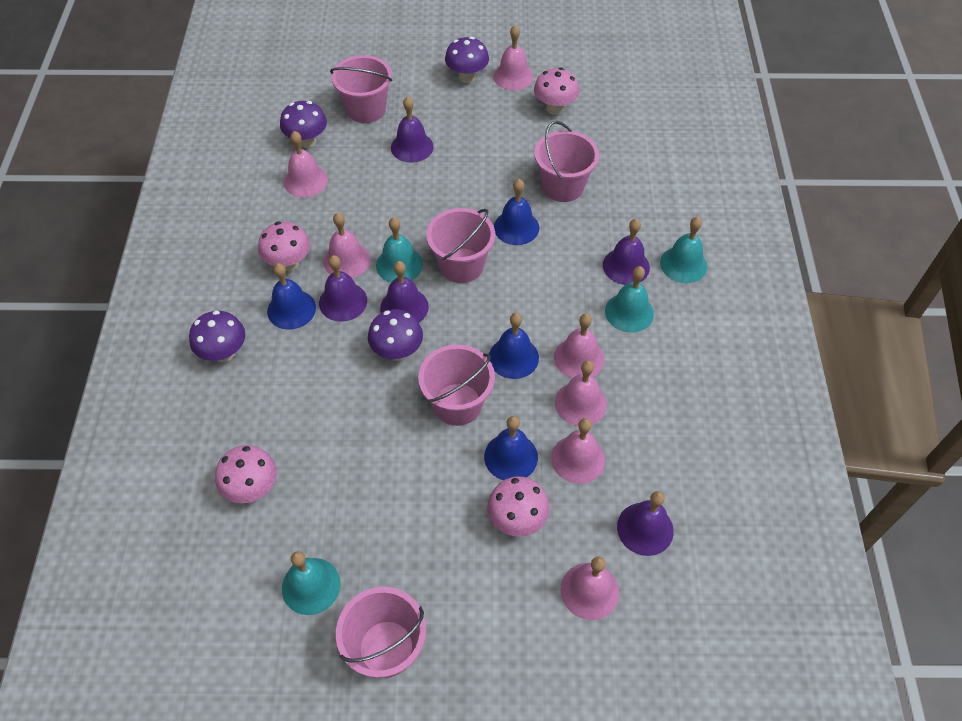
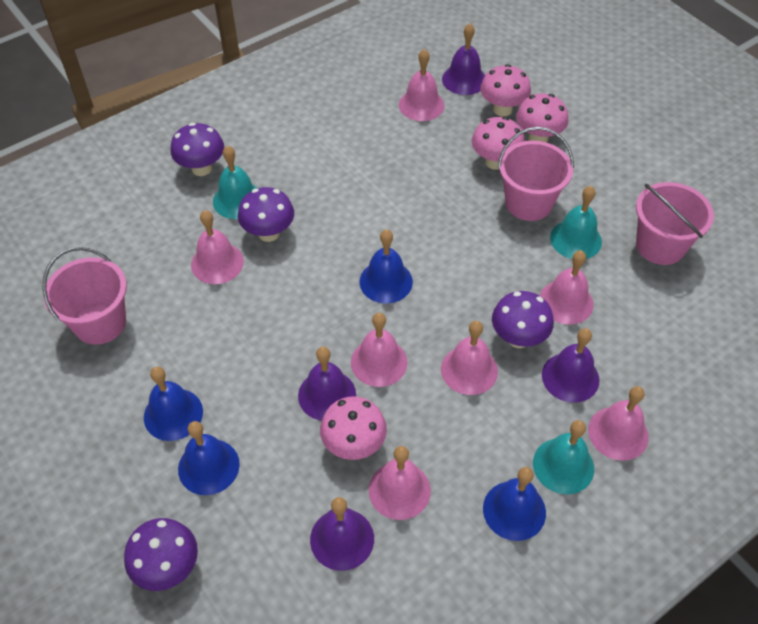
pink bucket: [330,55,392,123] [336,587,426,678] [418,344,495,426] [426,208,495,283] [534,121,599,202] = 5 -> [42,247,127,345] [498,127,574,221] [636,182,714,265] = 3
purple bell: [319,255,367,322] [380,261,429,323] [391,97,434,163] [603,219,650,285] [617,491,674,556] = 5 -> [298,347,356,421] [310,497,374,571] [442,24,485,95] [542,328,599,403] = 4
turquoise bell: [282,551,340,615] [376,217,423,283] [605,266,654,333] [660,217,707,283] = 4 -> [213,146,257,219] [533,420,594,494] [550,186,602,259] = 3

